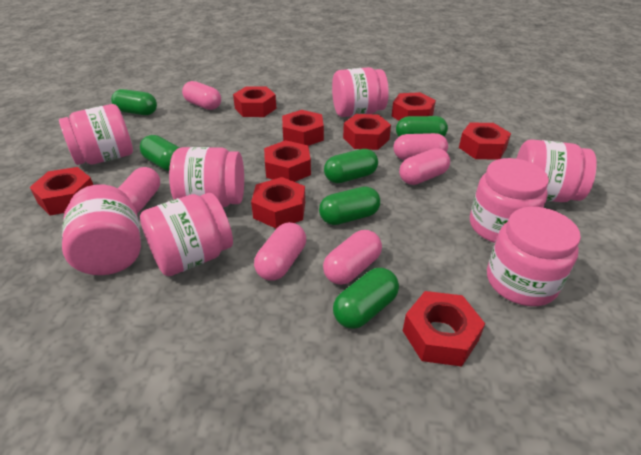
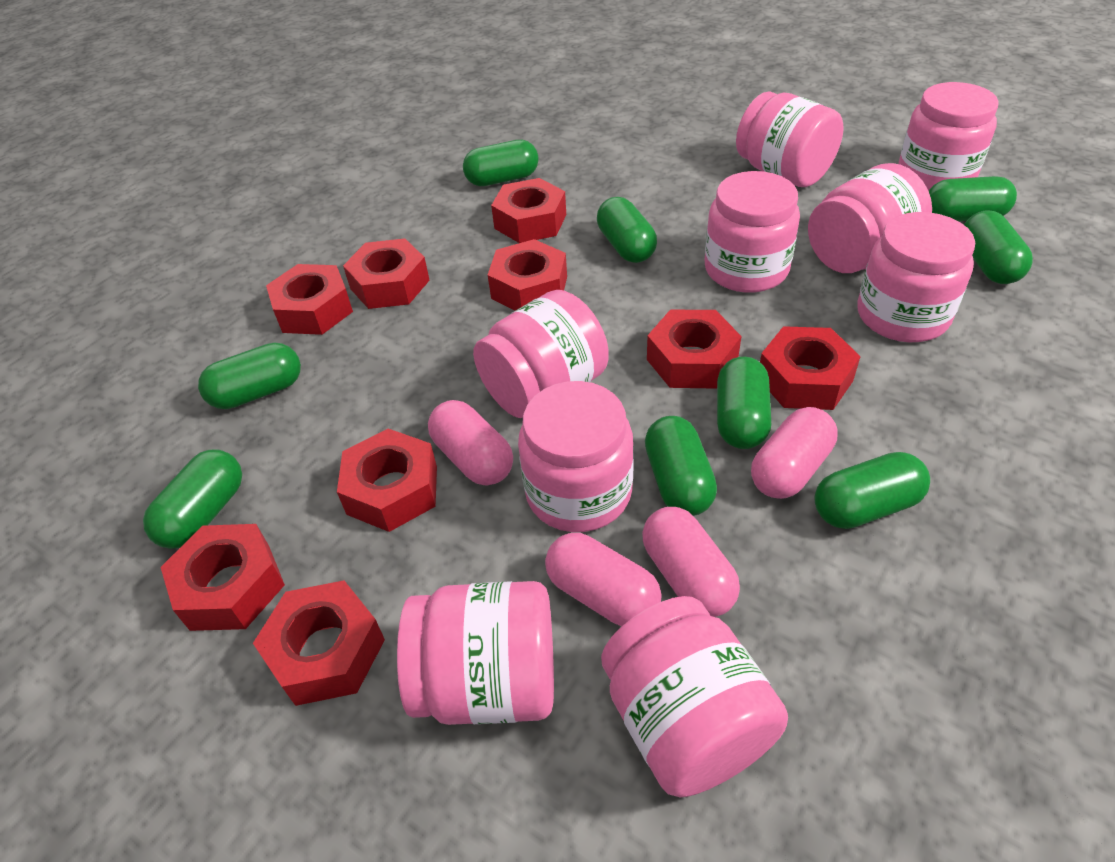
green capsule: [111,89,157,115] [140,135,179,171] [319,186,380,225] [324,149,378,183] [333,268,399,329] [396,116,448,137] = 6 -> [143,450,242,549] [198,343,301,409] [463,140,539,186] [597,197,657,263] [645,416,717,516] [717,357,771,449] [814,452,930,529] [929,176,1017,221] [964,210,1033,284] = 9
pink capsule: [118,167,160,213] [182,81,221,110] [254,222,306,281] [323,230,382,285] [394,133,448,160] [399,148,450,185] = 6 -> [428,400,513,485] [545,533,662,626] [642,507,740,617] [751,407,838,499] = 4
pink jar: [59,104,133,165] [62,185,141,275] [140,193,233,276] [169,147,244,207] [332,67,389,117] [470,158,549,243] [487,207,581,306] [516,139,597,202] = 8 -> [397,581,554,725] [473,290,609,418] [518,381,634,532] [601,596,788,797] [705,171,800,293] [736,91,844,187] [808,163,932,273] [858,212,975,342] [898,82,999,191] = 9

